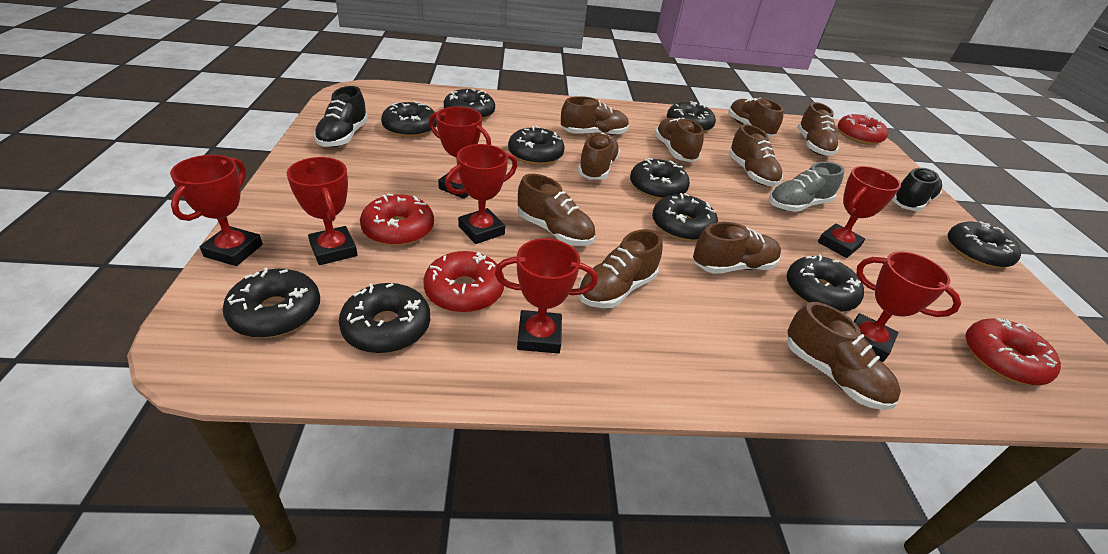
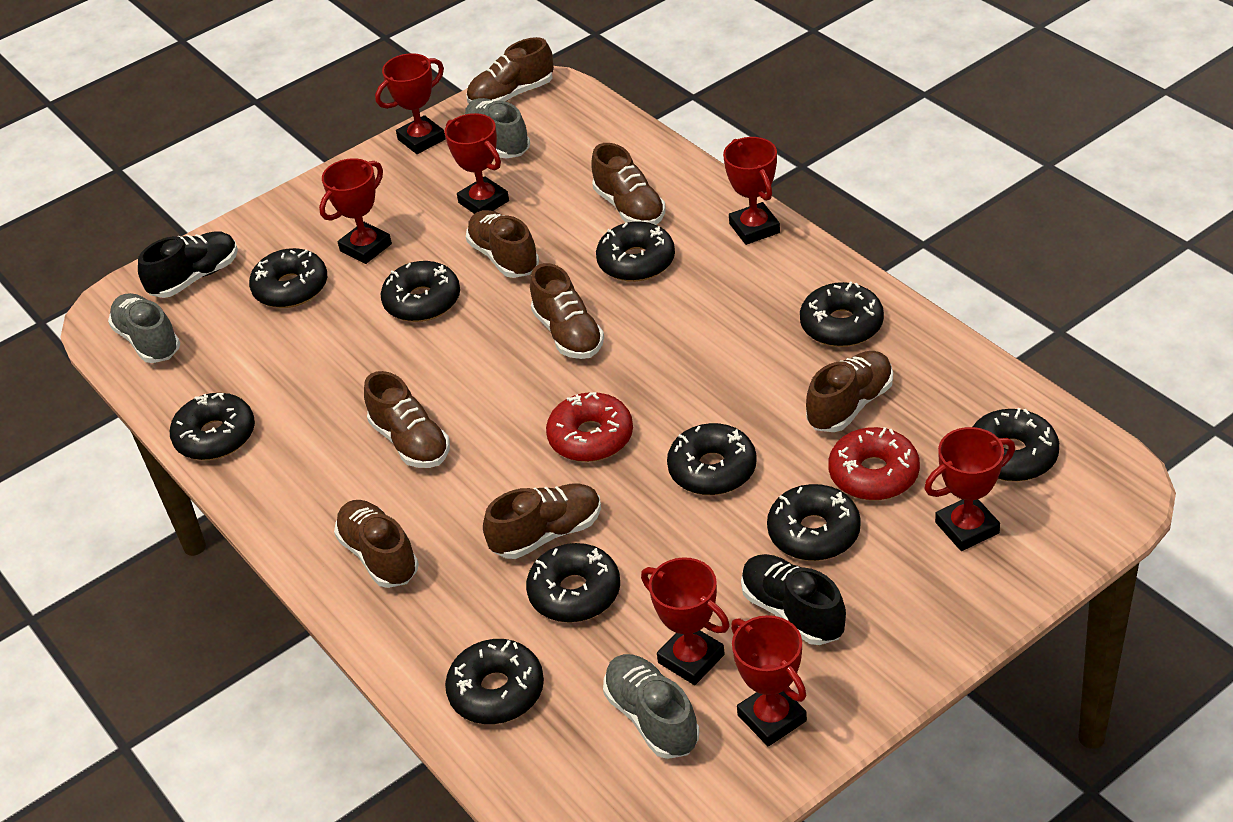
brown shoe: [518,174,595,246] [561,96,629,136] [578,133,620,180] [578,229,663,308] [654,118,704,162] [693,222,781,274] [728,98,784,137] [729,124,783,187] [787,302,901,410] [797,102,839,156] = 10 -> [334,500,419,588] [364,371,450,468] [466,37,554,104] [466,210,539,278] [483,483,601,559] [530,263,604,359] [591,143,665,225] [806,351,893,432] = 8
grey shoe: [769,162,845,212] = 1 -> [108,293,180,363] [465,98,530,158] [603,654,699,759] = 3
red donut: [360,194,434,246] [423,251,504,313] [838,114,888,145] [966,317,1061,385] = 4 -> [546,392,633,462] [828,427,920,500] = 2

